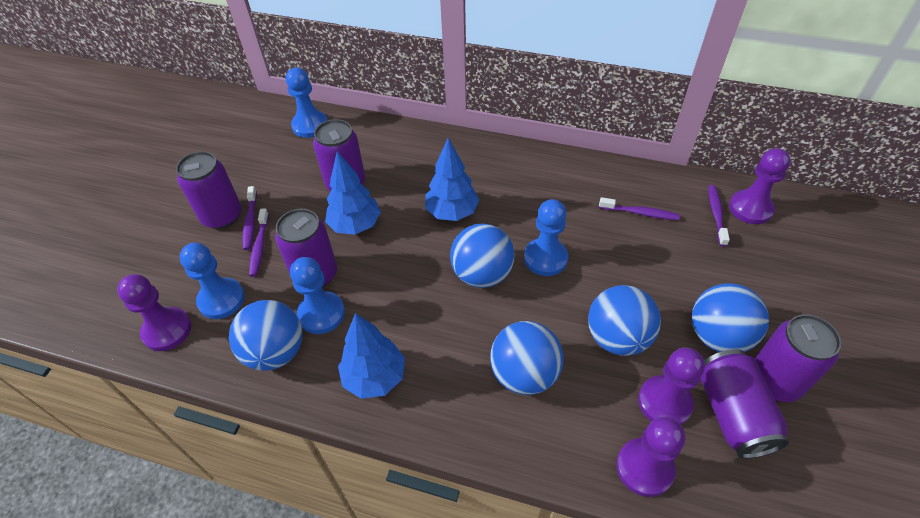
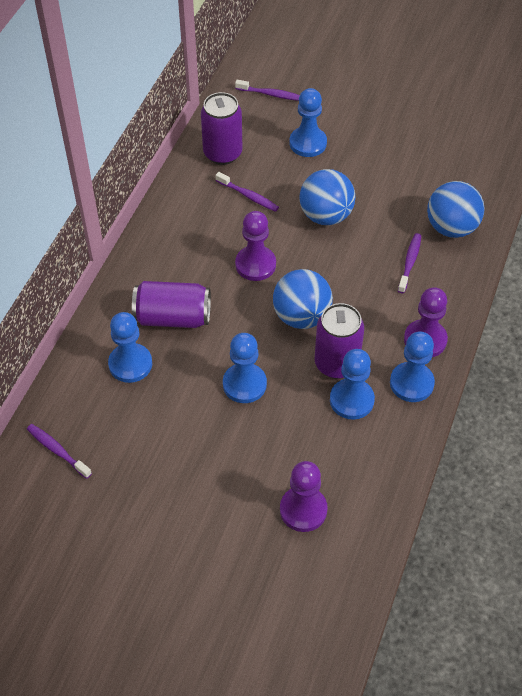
blue ball: [229,300,302,371] [450,223,515,288] [490,321,563,395] [588,285,661,356] [692,283,769,352] = 5 -> [273,269,333,329] [299,169,355,225] [427,181,485,238] = 3
blue pawn: [180,243,245,319] [286,67,328,138] [290,257,345,334] [524,199,568,276] = 4 -> [108,312,152,383] [223,333,267,403] [289,88,327,157] [330,349,375,420] [390,332,435,402] = 5
blue tree: [325,151,381,235] [338,313,405,399] [425,138,479,221] = 3 -> none = 0
purple can: [176,151,241,229] [275,209,337,288] [313,119,365,191] [701,349,790,458] [755,314,841,402] = 5 -> [132,281,211,328] [201,92,242,165] [315,303,364,379] = 3
purple pawn: [117,274,191,351] [616,417,685,497] [638,347,705,425] [729,148,791,224] = 4 -> [235,211,276,281] [280,461,328,532] [404,287,448,357] = 3

